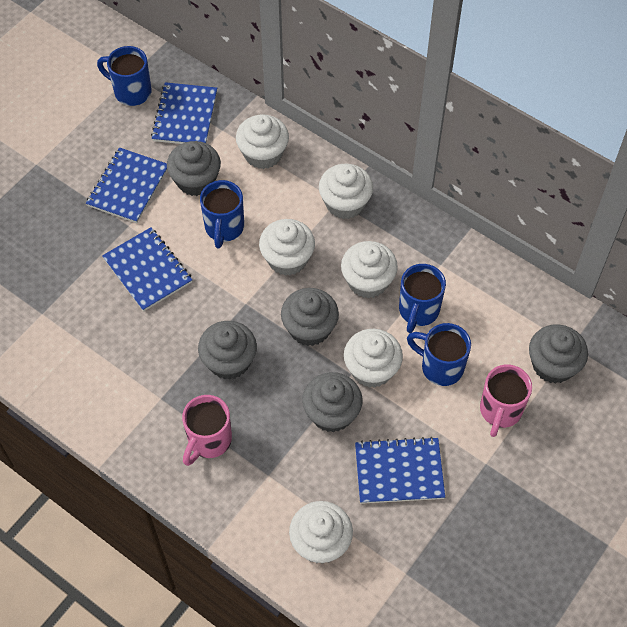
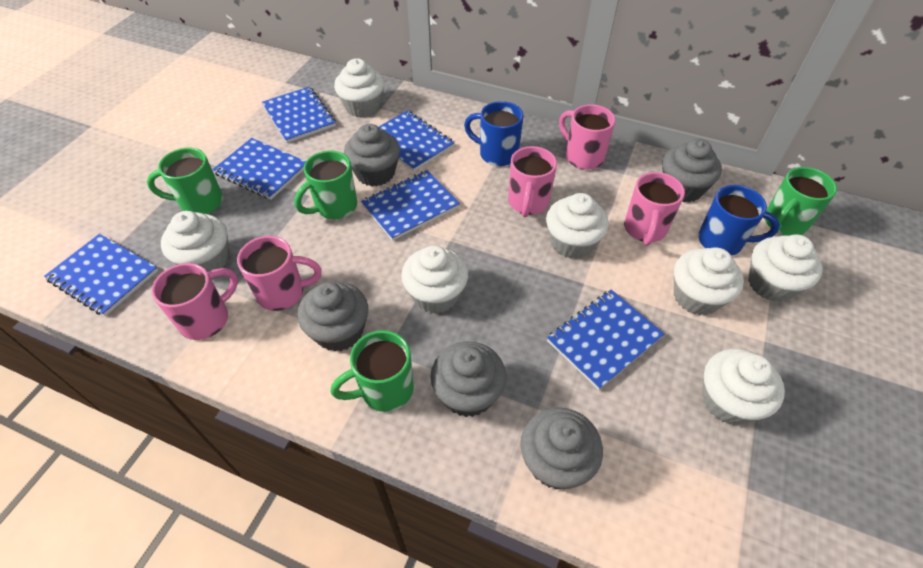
blue mug: [97,46,152,106] [200,180,244,248] [399,264,446,333] [407,323,471,386] = 4 -> [464,101,523,166] [698,185,780,256] = 2
blue notebook: [86,147,167,223] [102,227,192,311] [151,82,217,144] [355,437,445,504] = 4 -> [44,234,158,316] [212,138,306,200] [262,87,336,143] [361,170,460,241] [379,110,455,171] [547,290,664,390] = 6
green mug: none = 0 -> [147,148,223,214] [294,151,357,219] [331,330,414,412] [764,167,837,236] = 4
pink mug: [182,395,232,466] [480,365,532,437] = 2 -> [151,263,238,340] [237,236,322,311] [508,146,557,217] [559,104,616,170] [624,172,685,246] = 5
white cupcake: [236,114,289,169] [259,219,315,276] [289,501,353,564] [319,164,373,219] [341,241,398,298] [344,329,403,388] = 6 -> [161,211,229,272] [334,58,385,118] [401,246,468,314] [546,193,609,259] [674,247,744,315] [702,349,785,425] [748,234,823,302] = 7

